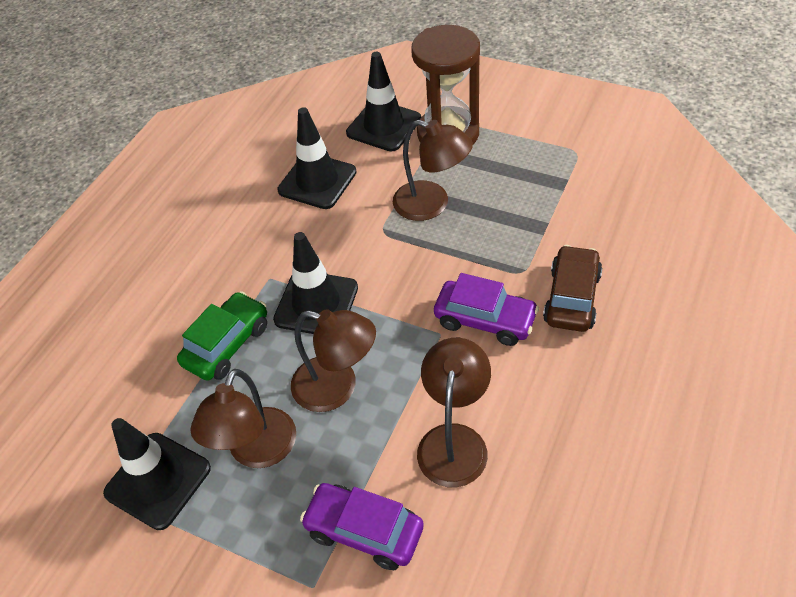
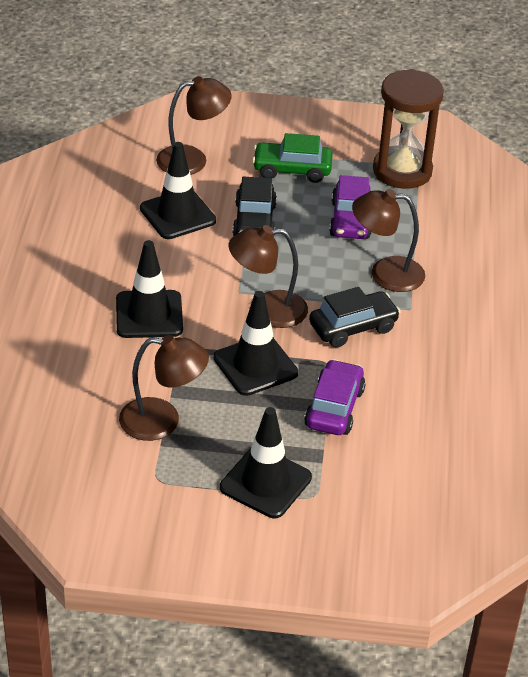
black car: none = 0 -> [233,177,277,237] [309,287,400,348] = 2
brown car: [543,245,602,332] = 1 -> none = 0

